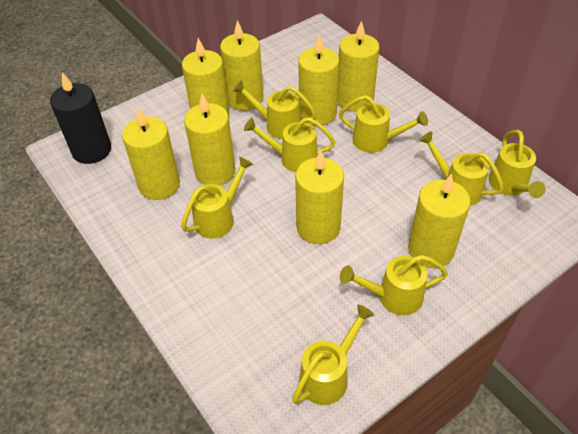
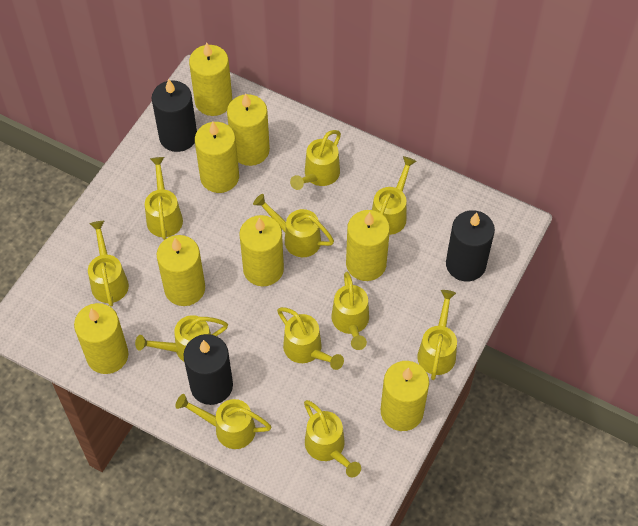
black candle: [50,72,111,164] = 1 -> [152,79,197,152] [183,334,233,405] [446,210,495,281] = 3
yellow watering can: [181,157,253,239] [233,80,316,139] [244,117,335,172] [292,304,375,405] [339,95,428,153] [340,255,448,315] [419,131,504,206] [489,130,546,198] = 8 -> [88,221,129,306] [135,315,228,362] [145,157,183,240] [175,394,271,449] [253,194,334,257] [277,307,344,370] [290,130,341,190] [304,400,361,477] [331,272,369,350] [372,156,417,235] [417,290,457,380] = 11

